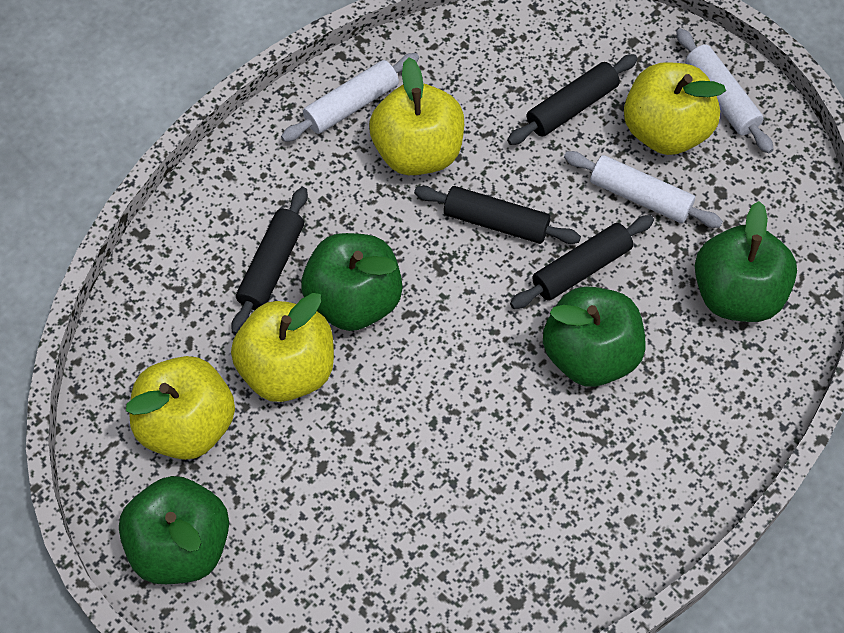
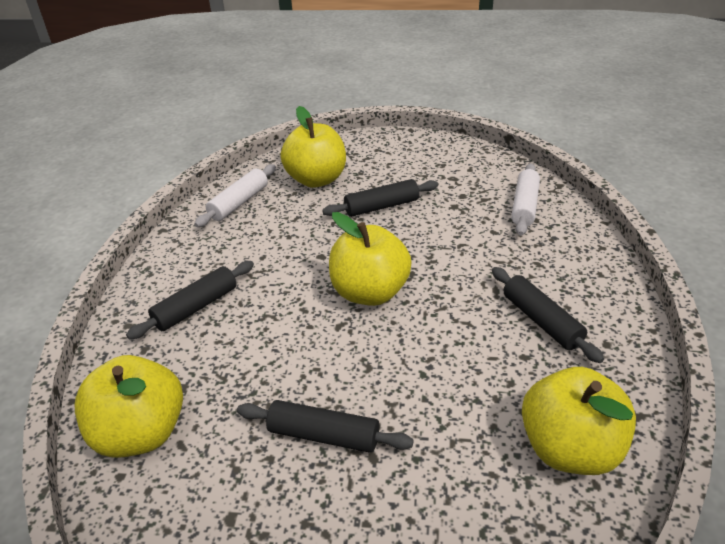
green apple: [119,476,229,584] [301,233,403,331] [543,286,646,387] [695,201,797,322] = 4 -> none = 0
white rolling pin: [281,53,419,142] [564,151,723,228] [676,28,774,153] = 3 -> [194,164,276,227] [511,164,540,236] = 2

